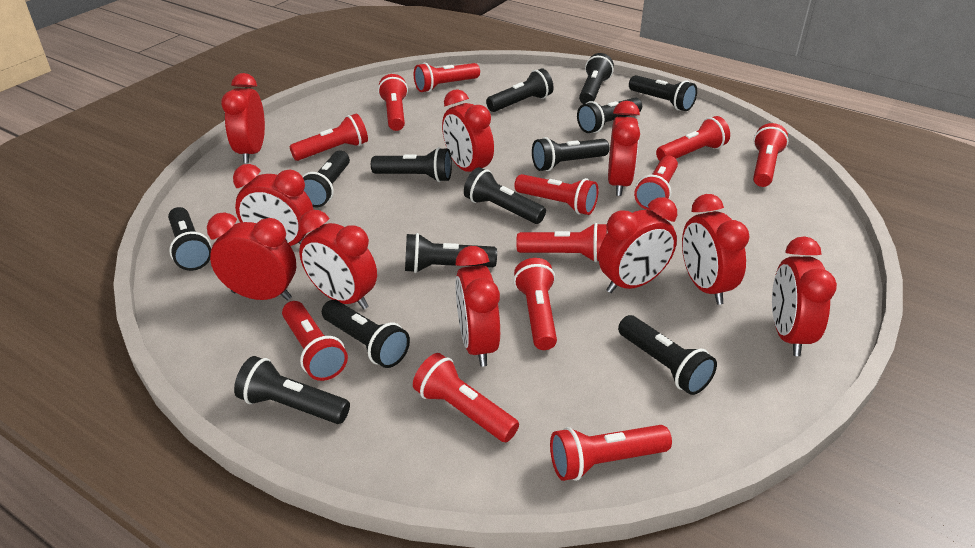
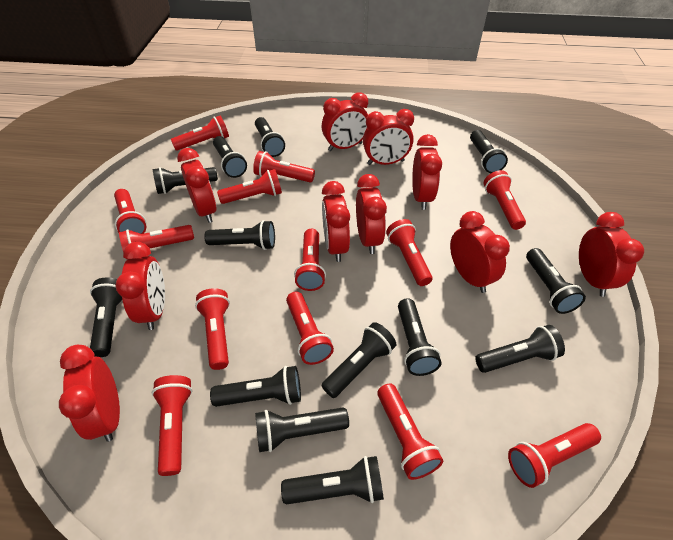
red flashlight: [282,301,348,381] [289,113,368,161] [378,74,408,131] [413,353,519,442] [414,63,480,92] [514,258,557,350] [515,174,598,215] [516,223,607,262] [550,425,672,481] [634,155,678,211] [656,116,730,161] [753,123,788,187] = 12 -> [114,189,146,234] [119,225,194,259] [152,375,193,476] [171,116,229,151] [195,288,230,370] [217,169,282,204] [253,151,315,182] [286,291,334,365] [294,229,326,291] [377,384,443,480] [386,219,433,286] [483,170,526,230] [508,423,601,488] = 13

